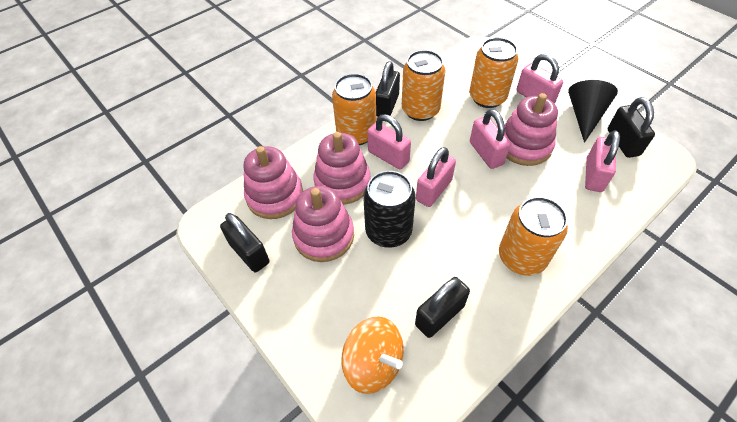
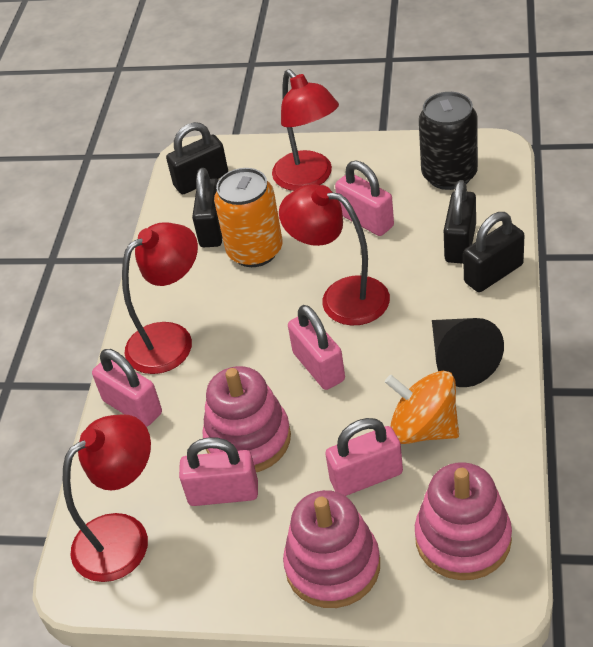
orange can: [332,74,376,145] [402,50,445,121] [469,37,519,108] [499,197,568,276] = 4 -> [214,168,282,267] = 1
pink stacking toy: [243,146,303,219] [292,186,354,262] [313,132,370,205] [504,93,558,166] = 4 -> [202,366,291,472] [283,490,380,608] [415,462,512,580] = 3
red lamp: none = 0 -> [63,414,151,582] [122,222,198,374] [272,69,339,191] [279,184,390,326] = 4

